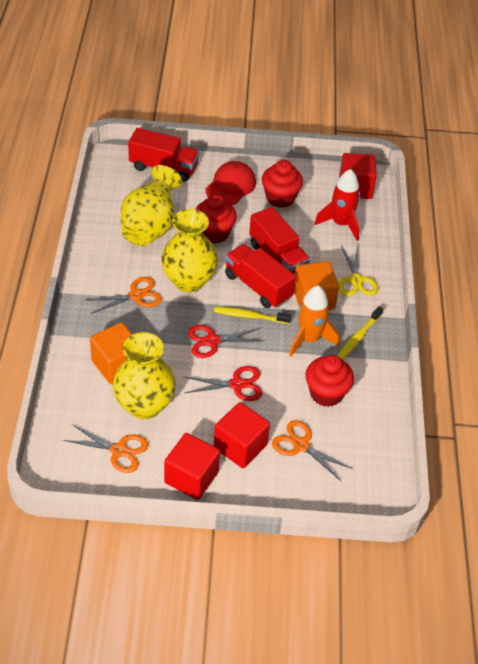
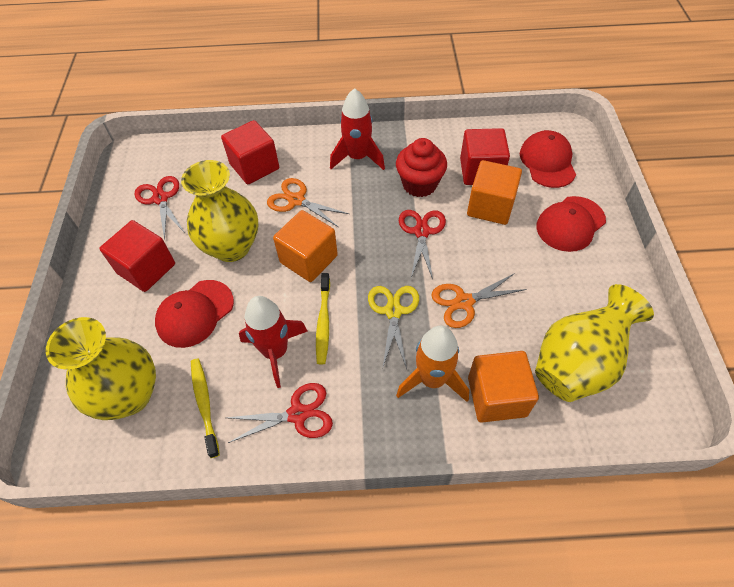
orange cube: [90,322,132,384] [294,261,339,310] = 2 -> [273,210,338,282] [467,160,522,225] [468,351,539,423] = 3
orange scissors: [63,424,148,473] [85,277,162,314] [272,420,353,481] = 3 -> [267,178,349,227] [431,273,527,328] = 2
red cap: [206,161,256,205] = 1 -> [155,280,234,348] [520,130,576,188] [537,196,606,252] = 3
red cupcake: [195,195,237,244] [262,160,303,208] [305,355,354,407] = 3 -> [396,138,447,197] = 1
red rocket: [314,169,360,241] = 1 -> [239,296,308,388] [330,88,385,170] = 2
red scissors: [184,366,262,401] [188,325,264,358] = 2 -> [135,176,185,240] [226,383,333,443] [399,210,446,279] = 3
red truck: [128,128,199,182] [225,244,296,308] [249,207,310,275] = 3 -> none = 0

